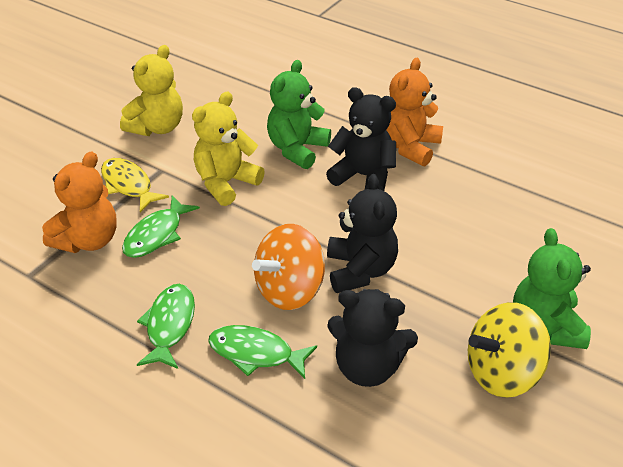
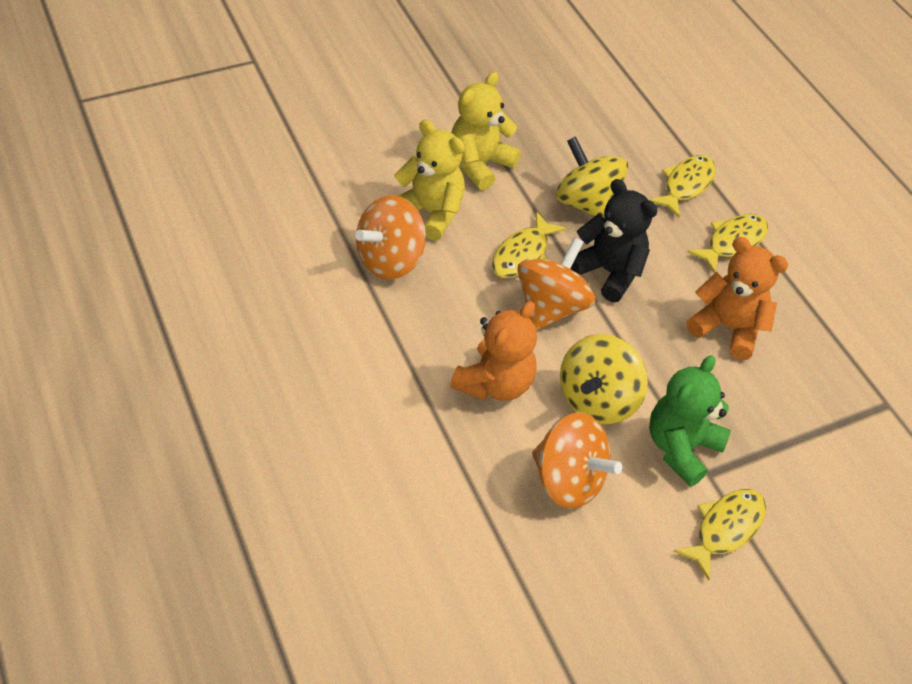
black teddy bear: [326,87,396,191] [327,174,398,293] [327,289,418,387] = 3 -> [570,179,657,302] = 1
green fish: [122,196,200,258] [137,284,195,369] [208,325,317,379] = 3 -> none = 0
green teddy bear: [267,60,331,169] [513,228,591,349] = 2 -> [649,355,731,487] = 1
orange spinning top: [252,224,325,310] = 1 -> [355,195,426,280] [517,237,595,331] [532,412,622,509] = 3
yellow fish: [101,158,169,212] = 1 -> [492,212,567,278] [650,155,716,217] [674,489,766,580] [688,214,768,273] = 4
yellow spinning top: [468,302,551,398] = 1 -> [555,136,628,219] [560,334,648,424] = 2

